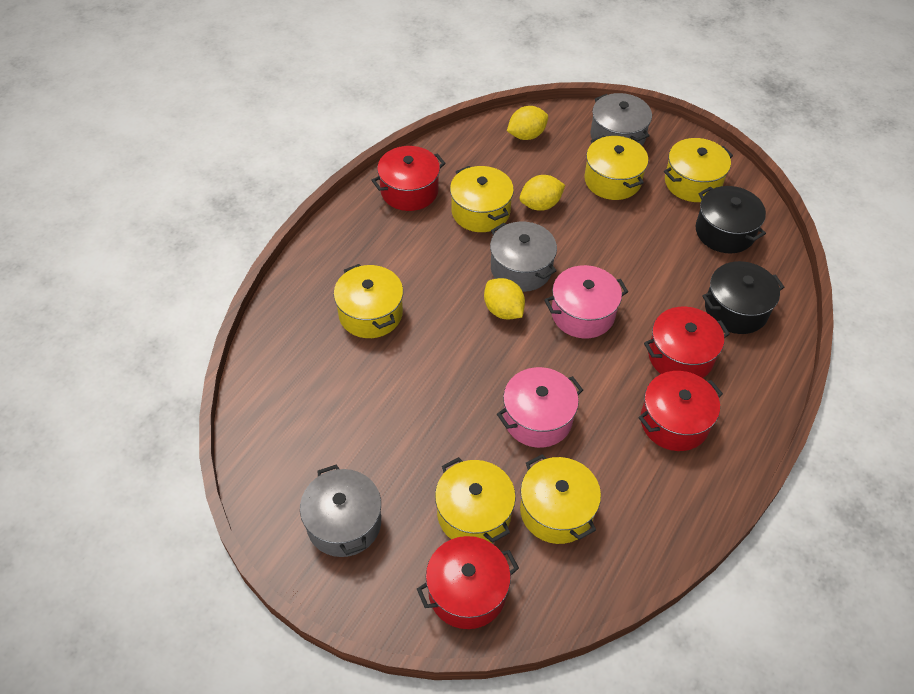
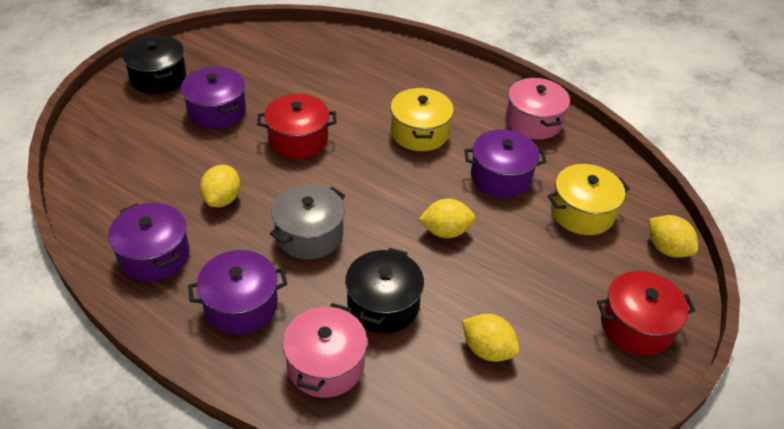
grey pot: [300,464,381,557] [490,222,557,292] [591,93,652,146] = 3 -> [270,184,345,259] = 1
purple pot: none = 0 -> [108,202,190,281] [181,67,246,129] [188,250,287,334] [464,129,546,197] = 4
red pot: [371,146,446,211] [417,536,519,629] [638,371,723,451] [644,306,730,378] = 4 -> [257,93,337,158] [597,271,695,355] = 2
yellow lemon: [484,278,525,320] [507,106,548,140] [520,175,565,211] = 3 -> [200,165,240,207] [418,198,475,238] [462,314,520,362] [649,215,698,258] = 4
yellow pot: [334,264,403,338] [435,457,516,543] [450,166,514,232] [520,454,601,544] [584,135,648,200] [664,138,733,202] = 6 -> [390,88,454,151] [548,164,630,235] = 2

